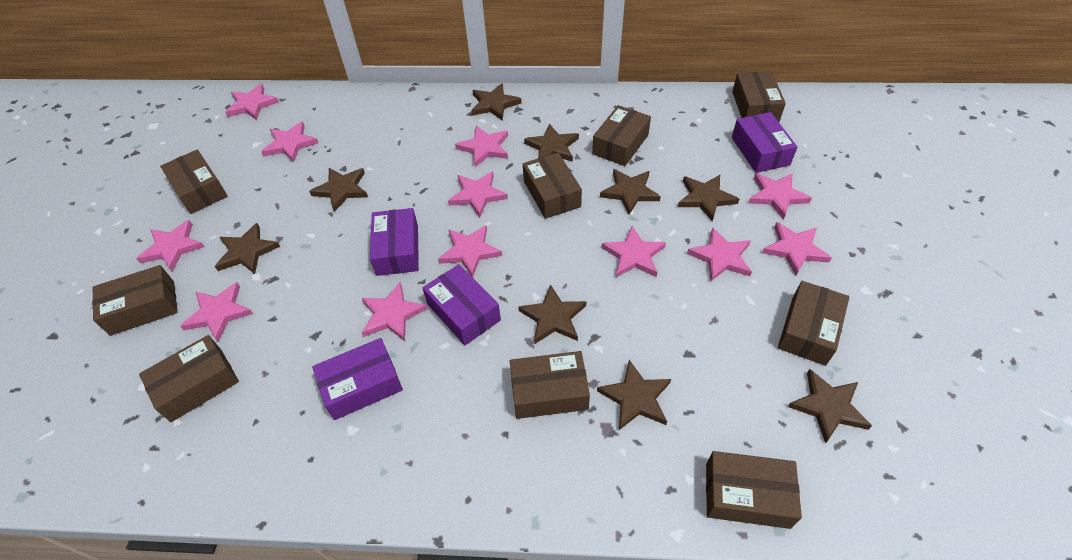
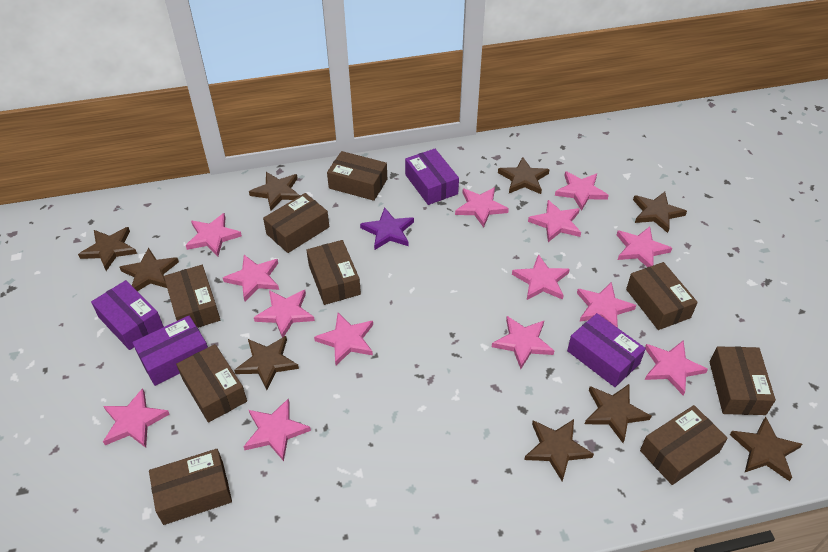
pink star: [136,220,204,272] [180,282,253,342] [225,84,279,120] [261,121,318,162] [362,282,428,341] [438,225,502,277] [448,171,508,217] [455,125,508,167] [601,226,666,277] [687,227,752,282] [749,173,812,219] [762,222,832,275] = 12 -> [103,388,170,448] [186,213,242,256] [223,255,279,301] [243,398,311,461] [254,290,315,338] [314,313,373,365] [455,187,509,228] [492,316,554,369] [512,254,570,300] [528,200,581,242] [555,171,609,211] [577,282,636,328] [617,227,672,267] [645,340,708,396] = 14
purple star: none = 0 -> [360,208,414,250] = 1

